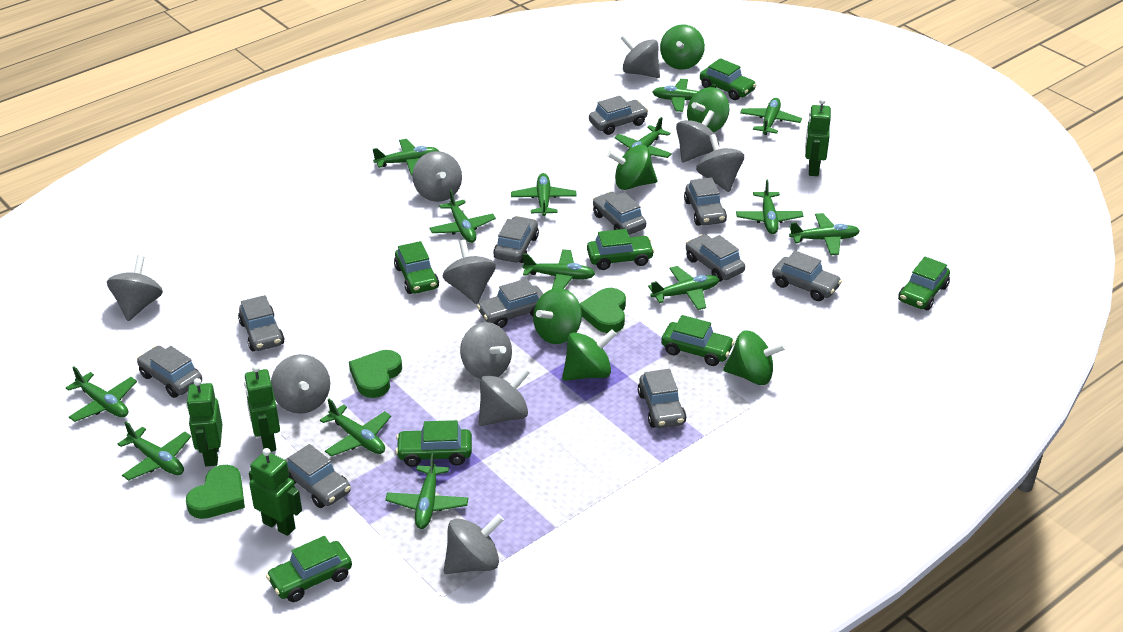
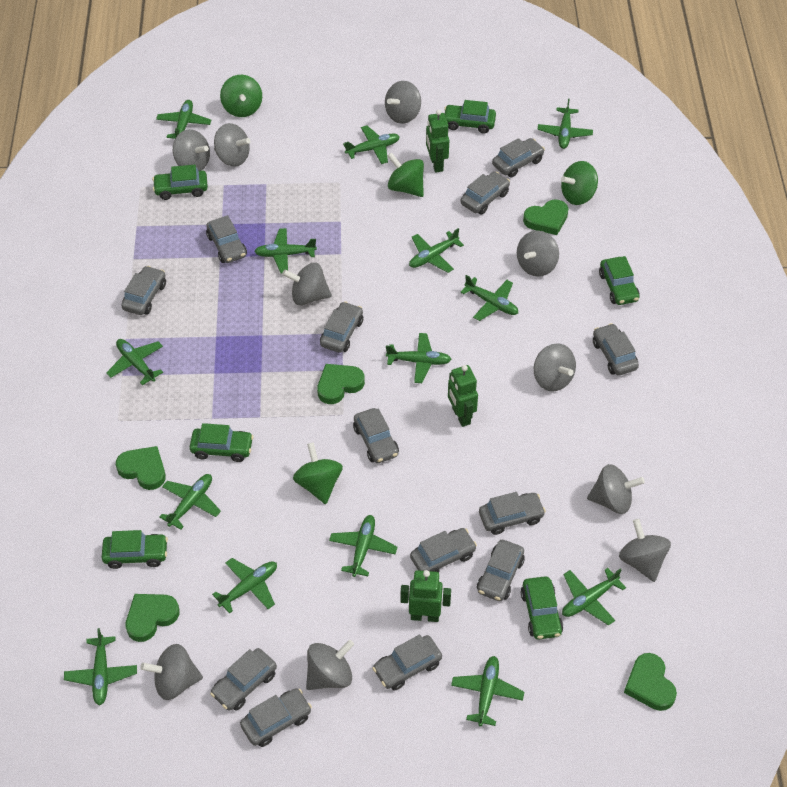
green car: [266,536,352,602] [394,241,439,294] [396,420,472,467] [587,229,655,270] [661,315,735,366] [700,58,756,100] [898,257,950,311] = 7 -> [102,530,168,569] [152,165,208,200] [190,423,254,462] [444,100,496,134] [521,576,563,639] [599,256,640,305] = 6
green heart: [186,465,245,519] [349,350,402,398] [580,288,626,333] = 3 -> [116,446,166,490] [126,594,180,642] [317,364,365,404] [523,199,569,235] [624,653,677,711] = 5
green robot: [186,378,222,466] [244,365,280,452] [249,448,302,536] [805,98,831,176] = 4 -> [401,570,451,622] [426,110,449,173] [448,365,478,427] = 3
green spinning top: [533,288,582,344] [562,329,617,381] [607,145,657,190] [660,25,705,70] [687,87,729,133] [723,330,786,385] = 6 -> [220,75,262,117] [293,442,343,504] [388,152,424,197] [561,161,598,205] = 4
grey car: [137,346,202,398] [238,295,284,351] [285,444,351,508] [477,278,543,328] [493,216,539,263] [589,96,648,135] [593,192,646,235] [638,369,686,428] [684,177,727,226] [686,234,745,282] [772,251,842,301] = 11 -> [121,266,166,315] [206,215,247,263] [210,648,277,711] [240,688,312,747] [320,301,363,353] [353,408,399,463] [372,634,442,691] [410,528,477,573] [460,172,510,215] [477,540,525,601] [479,492,546,535] [492,138,545,178] [593,323,639,375] = 13

